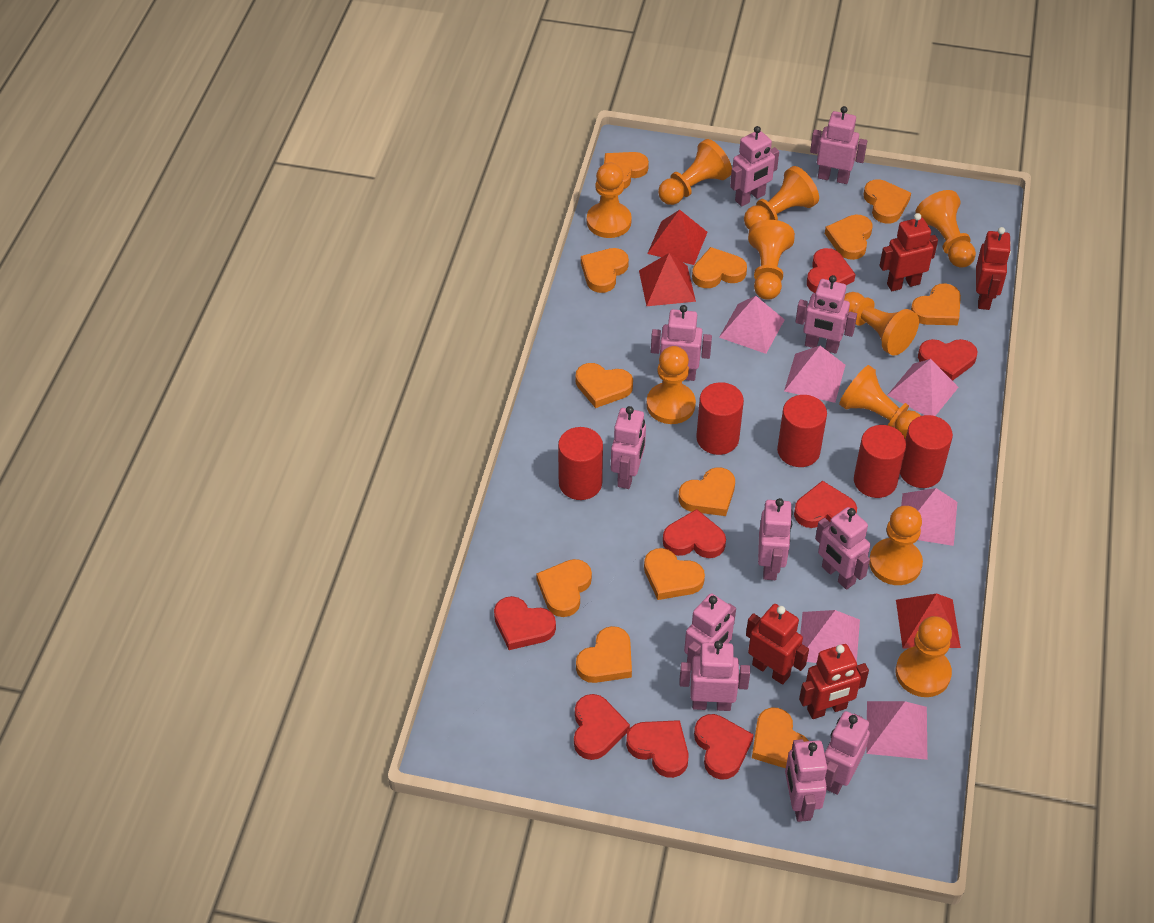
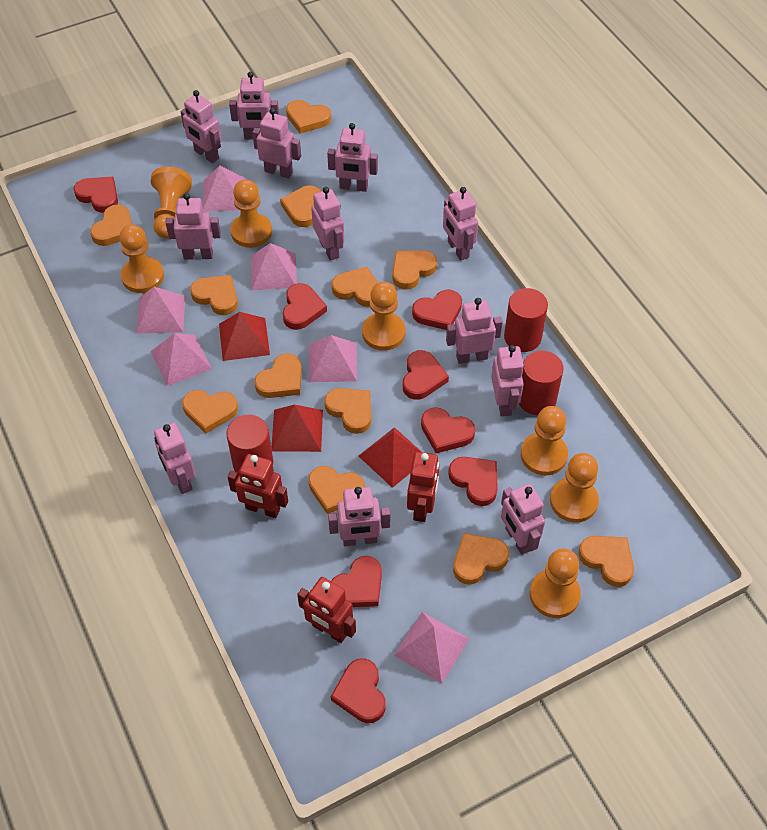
orange pawn: [587,163,632,238] [647,346,696,424] [658,139,732,205] [744,166,819,229] [748,220,795,300] [839,365,921,439] [844,292,919,356] [869,506,923,585] [896,616,952,697] [915,190,976,268] = 10 -> [119,224,164,293] [151,167,192,238] [230,179,272,248] [362,282,406,351] [521,406,568,475] [529,548,581,618] [550,453,599,523] = 7
pink robot: [611,406,646,489] [651,305,712,381] [679,641,750,711] [684,593,736,670] [730,126,779,207] [758,498,793,580] [785,739,827,822] [795,275,857,354] [810,106,867,184] [815,507,870,590] [825,711,870,795] = 11 -> [154,423,196,494] [166,193,221,260] [180,90,222,163] [229,72,279,139] [252,108,301,179] [311,187,345,261] [327,123,378,192] [328,487,390,546] [443,187,478,261] [446,298,503,364] [491,345,524,416] [501,484,545,555] = 12
red cylinder: [558,427,603,500] [696,382,744,455] [777,395,827,467] [854,425,906,498] [900,415,953,488] = 5 -> [226,415,273,474] [504,288,548,352] [519,351,564,415] = 3
red robot: [746,604,809,685] [799,644,869,719] [880,213,938,291] [976,227,1011,310] = 4 -> [228,454,288,518] [297,577,356,643] [407,452,439,522] = 3

